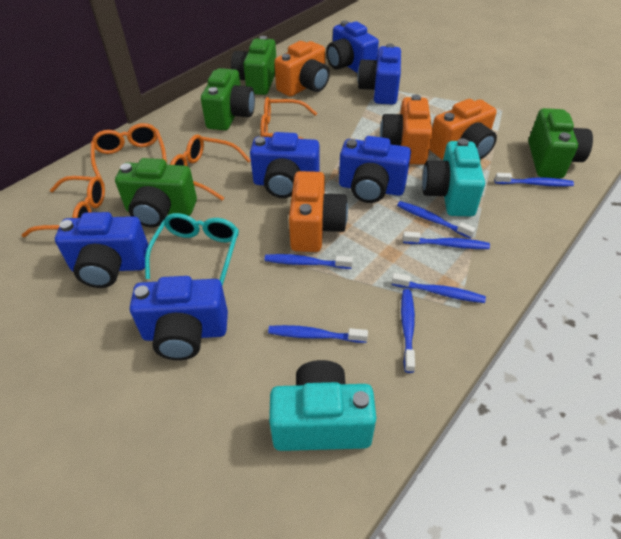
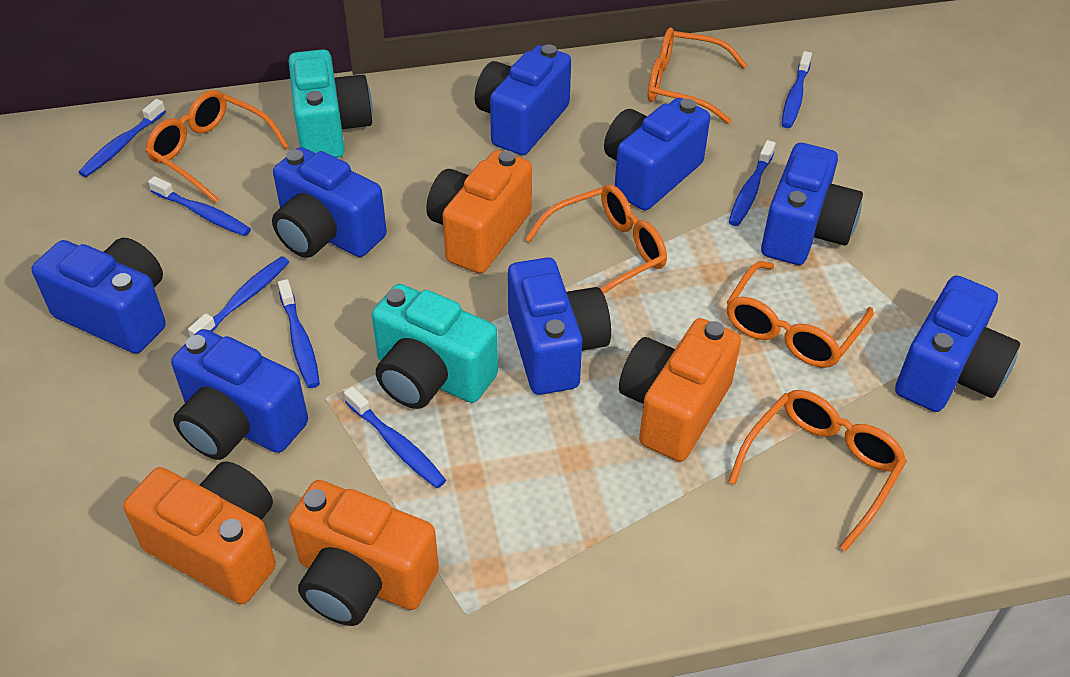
blue camera: [55,212,148,288] [130,276,228,360] [250,132,320,198] [326,21,379,73] [339,136,411,203] [357,44,401,105] = 6 -> [31,238,166,354] [171,329,308,460] [272,147,387,258] [475,44,571,155] [508,257,611,395] [604,98,710,210] [761,143,863,265] [895,275,1020,412] = 8
green camera: [115,158,197,227] [201,68,255,130] [231,36,276,95] [529,108,593,178] = 4 -> none = 0
orange glasses: [22,176,105,237] [91,123,167,185] [170,134,251,201] [260,97,317,139] = 4 -> [145,90,289,203] [525,184,667,294] [648,28,747,124] [727,261,874,368] [728,390,907,552] = 5
turquoise glasses: [145,213,239,286] = 1 -> none = 0

